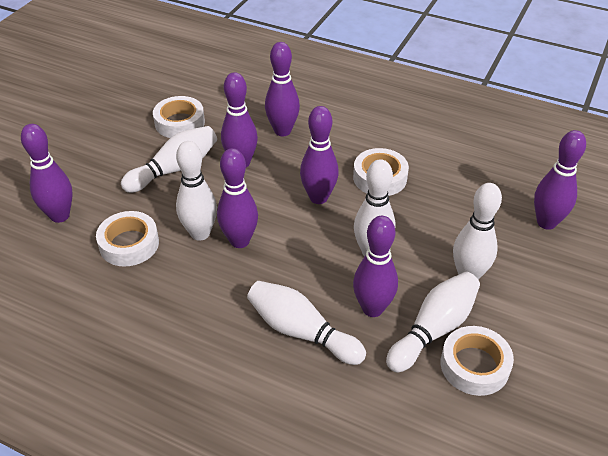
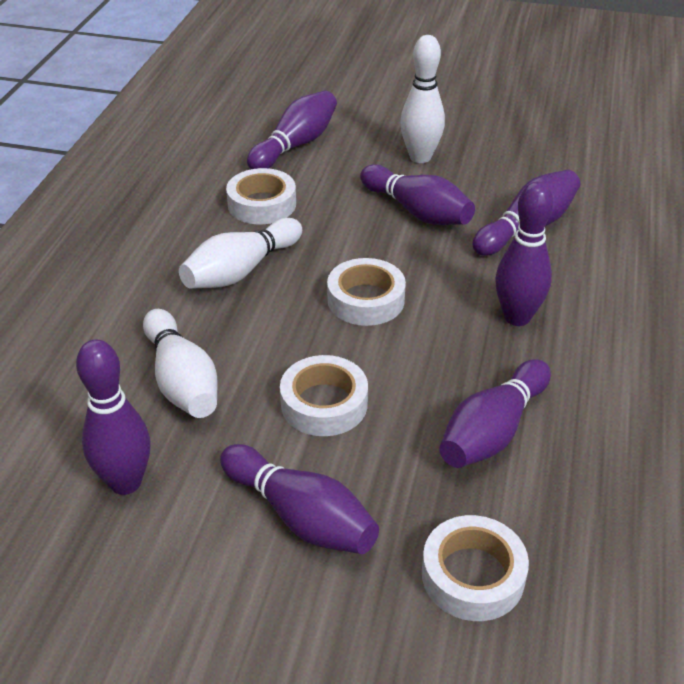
white bowling pin: [121,126,217,193] [176,141,217,241] [247,281,366,365] [354,159,395,257] [386,272,480,372] [453,183,502,280] = 6 -> [143,309,218,418] [179,218,302,289] [400,35,445,163] = 3

